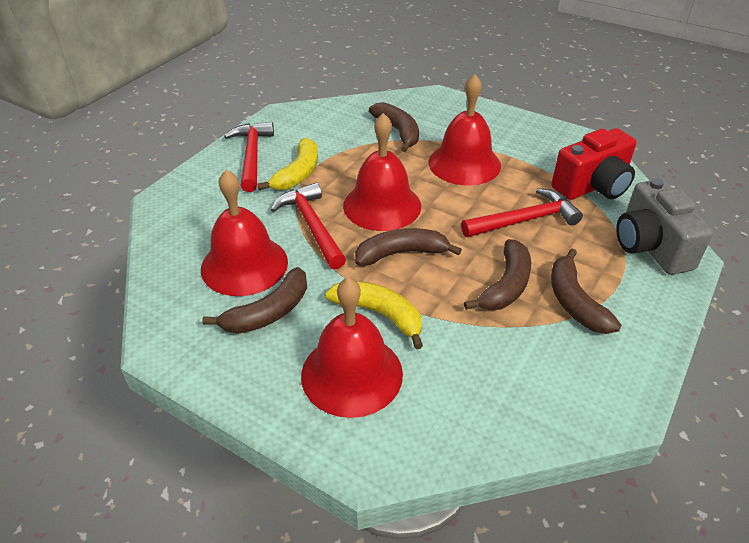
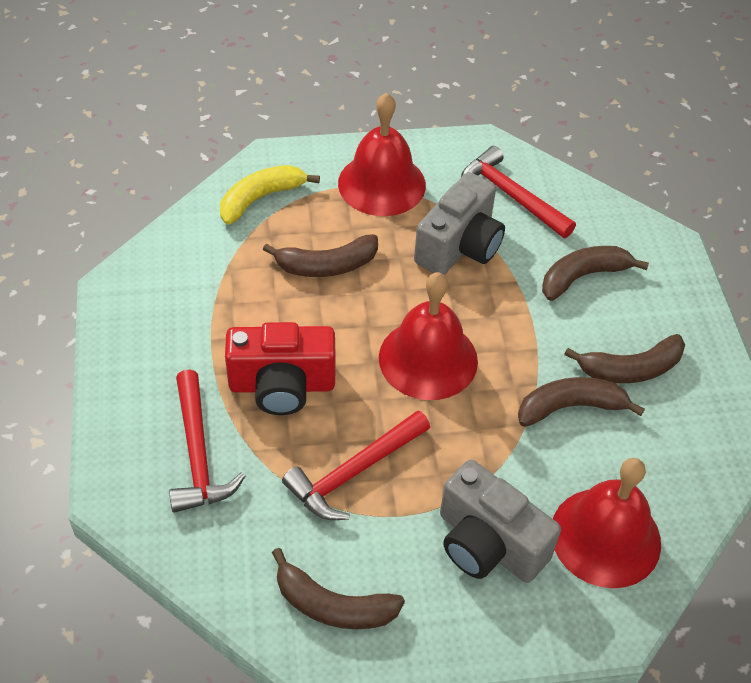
grey camera: [616,178,713,275] = 1 -> [414,172,505,275] [440,460,561,583] = 2
red bell: [201,170,288,296] [301,277,403,418] [343,113,421,231] [429,74,501,186] = 4 -> [338,93,426,216] [379,272,478,400] [553,458,661,588] = 3
yellow banana: [257,137,318,190] [325,281,423,349] = 2 -> [220,165,320,225] = 1

